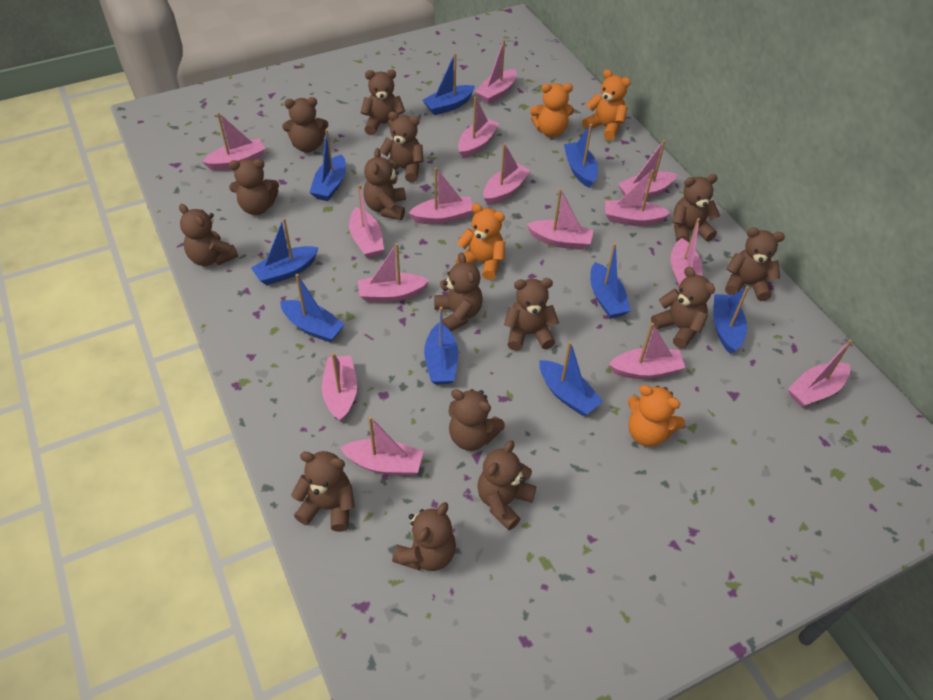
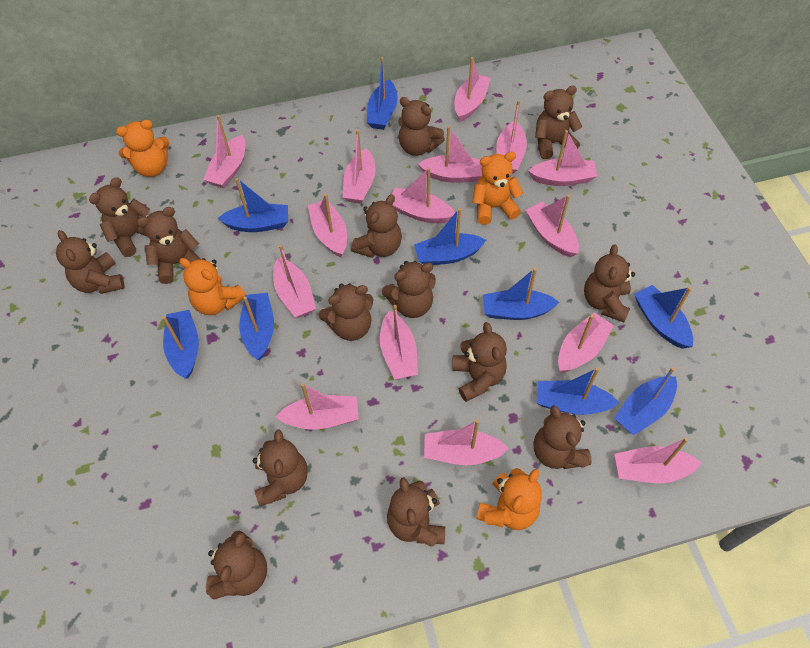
brown teddy bear: [179,204,238,266] [229,159,279,215] [282,97,328,152] [291,451,355,532] [360,70,405,135] [363,148,406,220] [379,111,424,182] [392,502,456,571] [434,252,483,331] [448,389,505,451] [477,440,536,530] [504,278,559,351] [651,267,715,349] [673,174,720,242] [725,227,785,301] = 15 -> [56,230,125,294] [89,177,150,257] [137,207,200,284] [206,531,267,600] [253,429,308,506] [319,283,373,341] [351,194,402,258] [382,261,436,318] [387,477,445,547] [398,97,445,156] [452,322,507,402] [534,405,592,469] [535,86,582,159] [584,244,635,322] = 14

